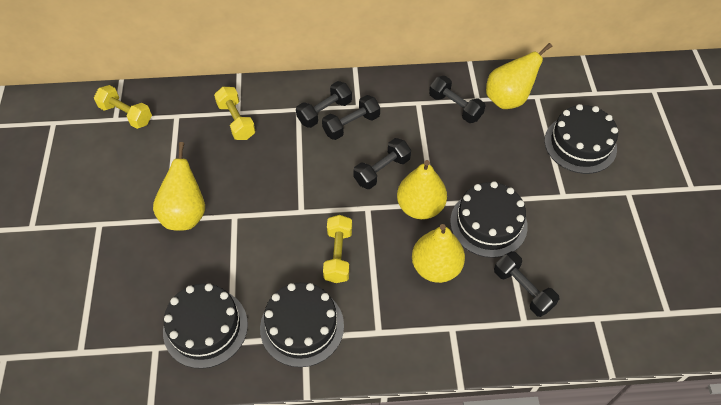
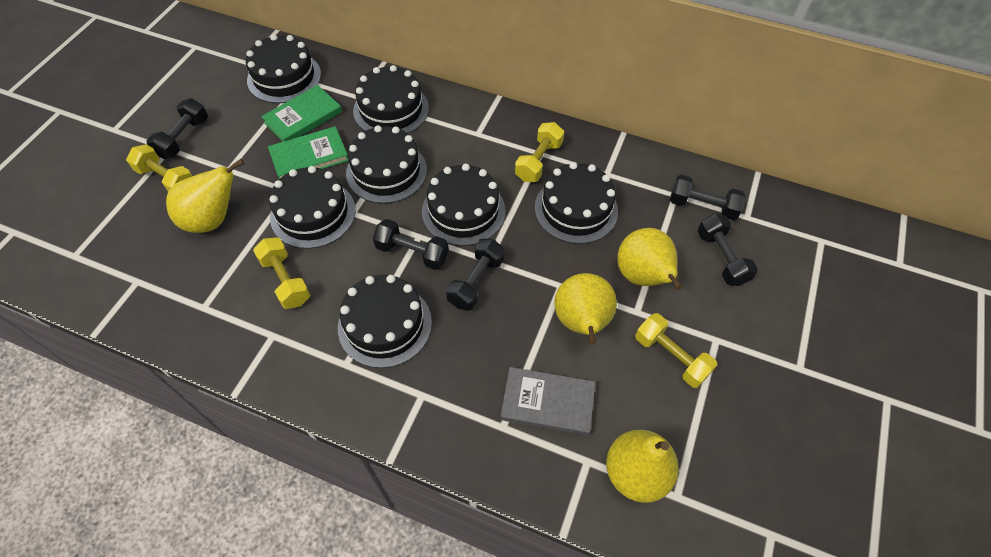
black cake: [163,283,248,369] [260,282,344,367] [450,181,528,258] [545,104,618,174] = 4 -> [246,34,321,103] [269,166,356,249] [338,275,432,368] [346,125,427,203] [353,65,429,133] [422,164,506,246] [535,162,618,244] = 7
green book: none = 0 -> [261,85,342,142] [268,126,349,179] = 2
grey book: none = 0 -> [500,367,595,436] = 1
yellow dumbbell: [94,85,152,129] [214,87,256,140] [323,215,352,283] = 3 -> [126,144,192,191] [253,237,310,309] [515,122,564,182] [635,313,717,388] = 4

